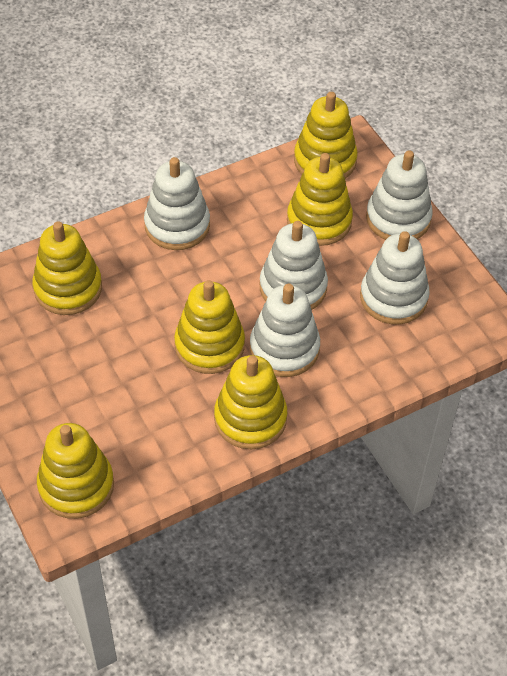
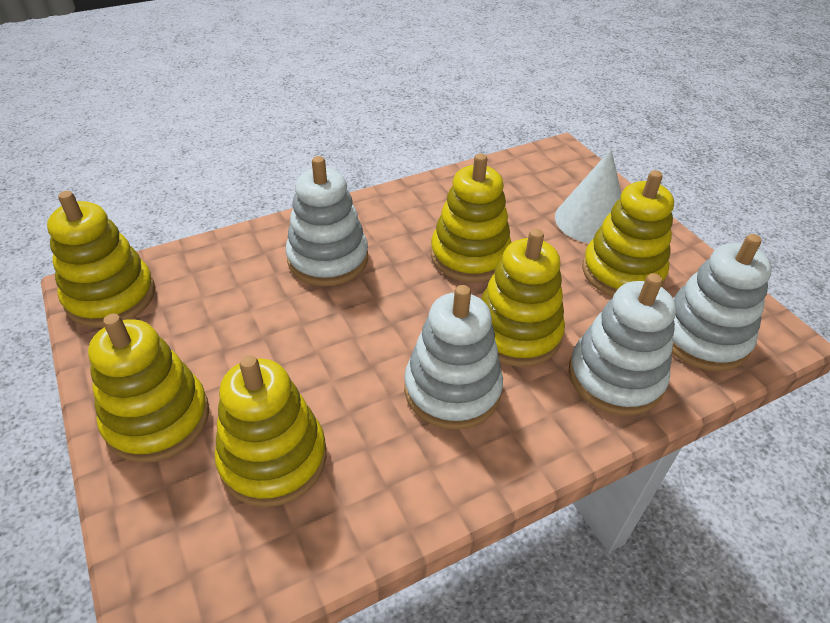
white cone: none = 0 -> [555,149,621,244] = 1
white stacking toy: [144,157,210,250] [250,284,320,377] [260,221,328,310] [360,231,430,324] [366,150,433,240] = 5 -> [286,156,368,286] [404,285,503,430] [569,273,676,415] [672,234,772,371] = 4

